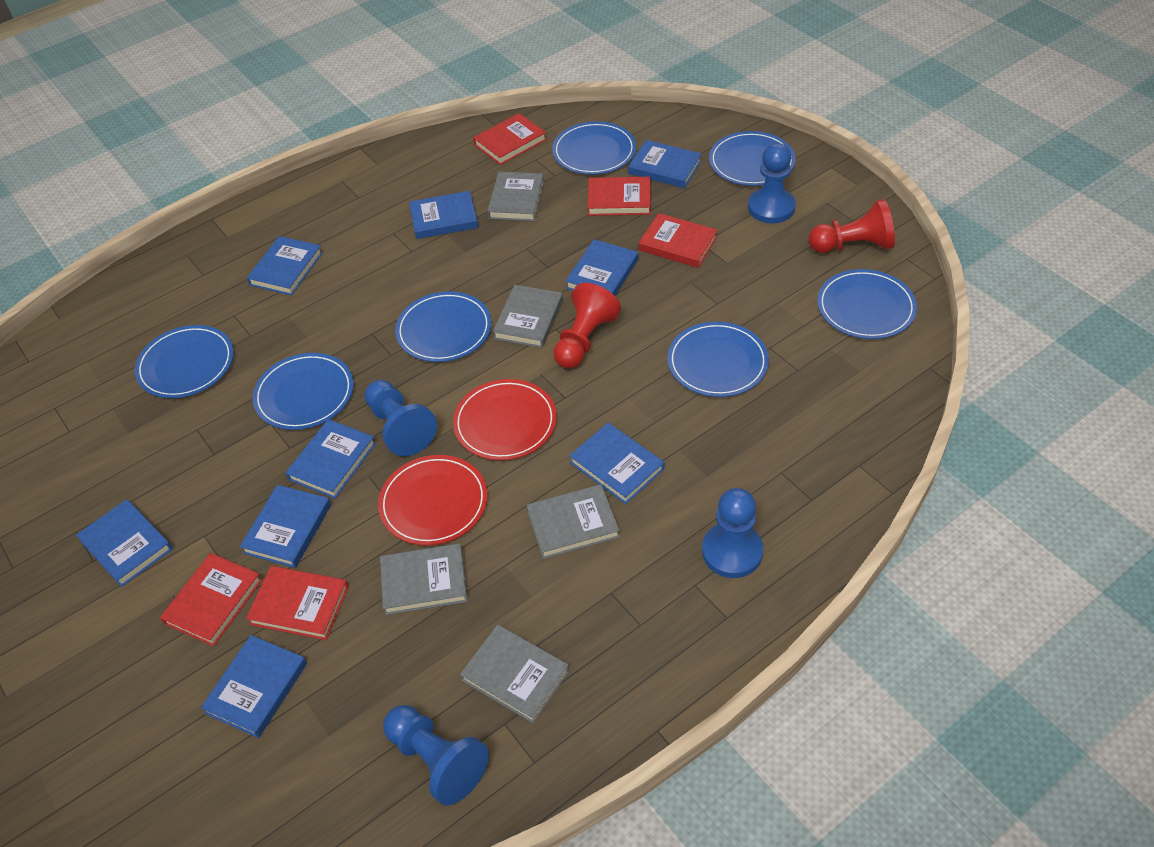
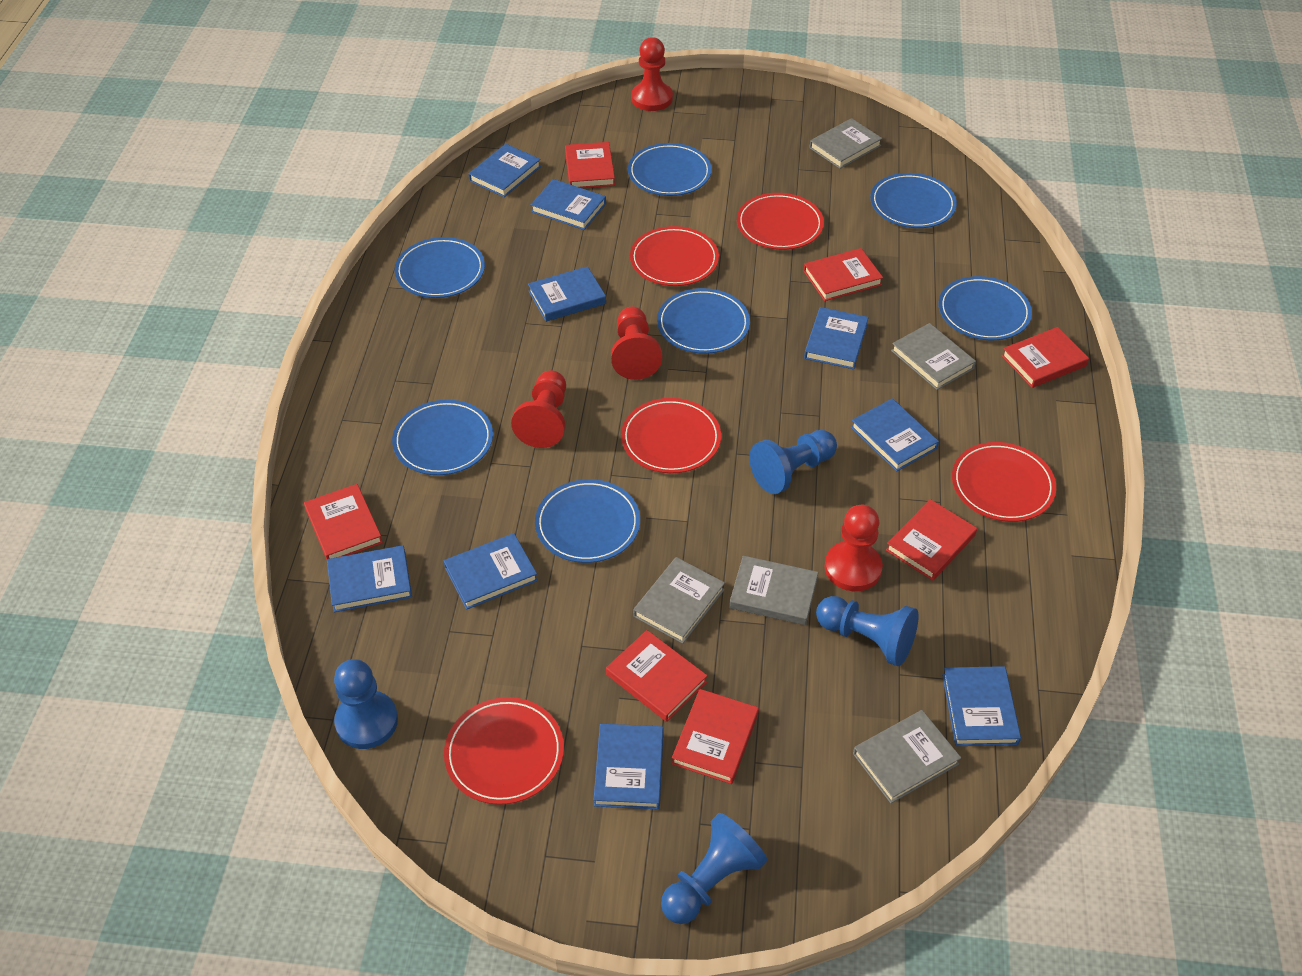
red book: [160,553,262,646] [246,566,349,640] [473,113,547,165] [587,177,651,216] [639,213,718,268] = 5 -> [304,484,383,560] [565,142,615,188] [606,630,707,722] [672,689,759,784] [804,248,883,301] [886,499,977,581] [1001,327,1089,388] = 7
red pawn: [553,283,621,369] [809,199,895,253] = 2 -> [511,370,566,448] [611,307,662,380] [631,37,673,111] [825,505,883,591] = 4
red plate: [378,455,488,546] [453,379,557,460] = 2 -> [444,697,564,805] [621,398,721,473] [630,226,719,286] [737,193,824,250] [952,442,1056,522] = 5

